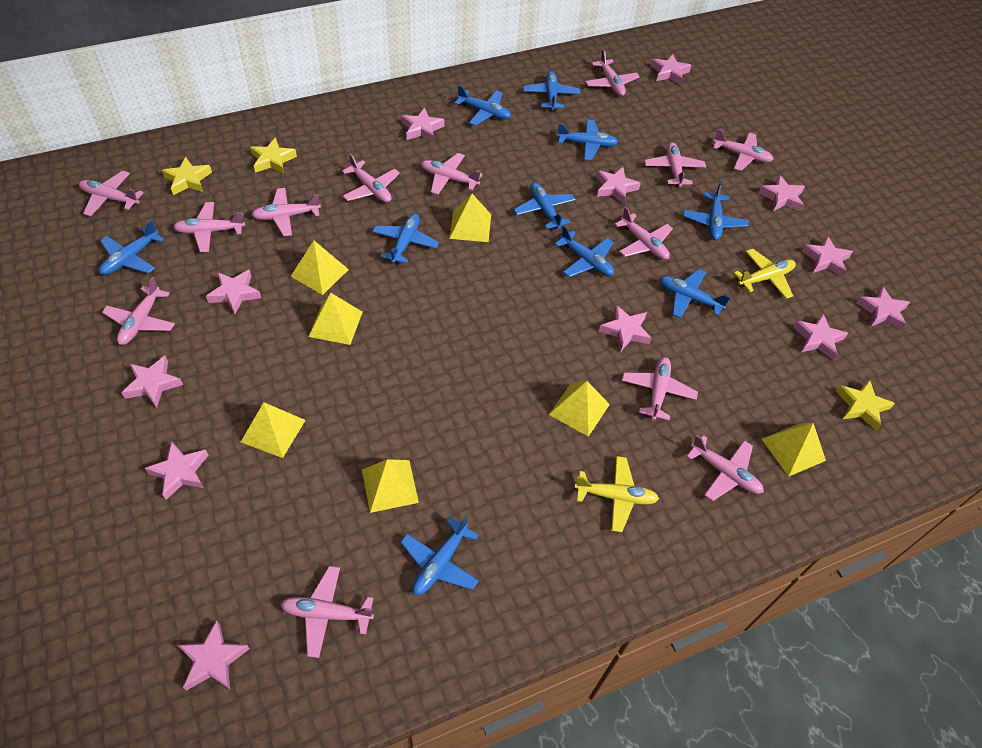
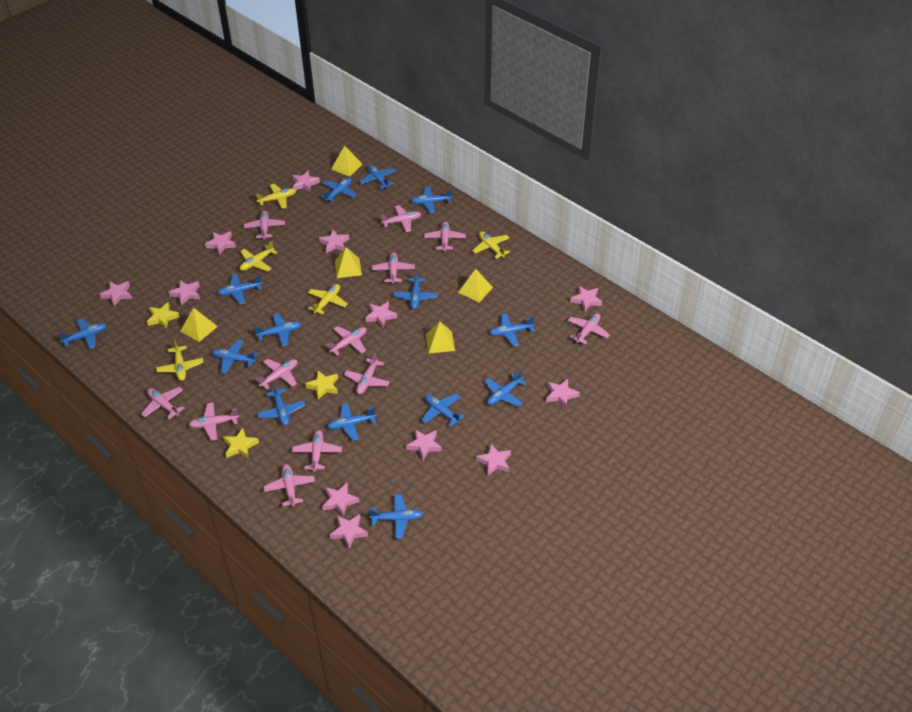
blue plane: [99,220,164,275] [372,213,439,264] [401,516,479,595] [454,85,511,126] [514,182,576,229] [523,71,581,111] [555,225,614,277] [557,119,618,161] [660,269,731,318] [683,183,748,240] = 10 -> [58,318,107,349] [212,340,257,374] [218,274,262,304] [254,314,301,346] [257,383,305,426] [321,178,356,202] [327,403,376,441] [359,164,396,189] [369,494,423,539] [393,270,438,309] [411,186,452,213] [422,394,465,426] [485,371,527,407] [490,313,535,346] = 14
pink plane: [79,171,144,217] [102,277,175,345] [173,202,245,252] [252,188,321,236] [281,566,374,658] [342,153,400,203] [421,153,482,195] [585,49,640,96] [614,207,673,260] [622,357,698,420] [644,142,706,187] [687,435,764,501] [713,129,774,171] = 13 -> [141,387,185,419] [189,402,239,441] [244,210,285,240] [255,359,297,389] [263,464,315,507] [292,430,342,472] [326,326,367,355] [344,353,390,394] [372,252,415,284] [381,205,421,232] [424,222,466,251] [568,313,610,345] = 12
yellow plane: [574,456,659,532] [734,249,796,299] = 2 -> [156,339,203,381] [240,241,278,271] [256,184,296,209] [308,284,348,315] [472,231,510,259] = 5
yellow pyramid: [241,403,306,458] [290,241,349,295] [308,292,363,345] [362,459,419,513] [449,194,491,242] [549,381,610,437] [762,423,826,477] = 7 -> [180,307,218,342] [331,146,362,177] [335,247,362,278] [426,321,455,354] [458,269,493,302] = 5

